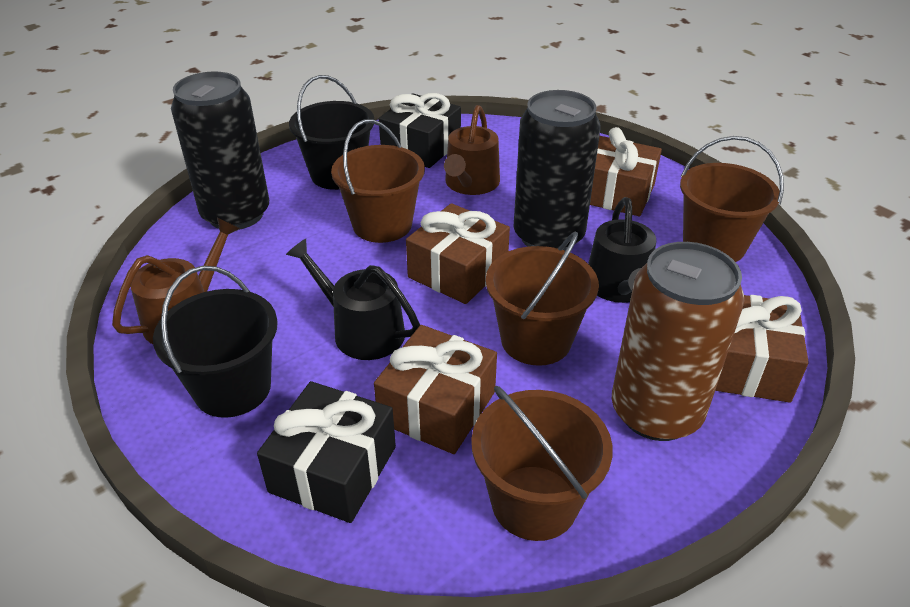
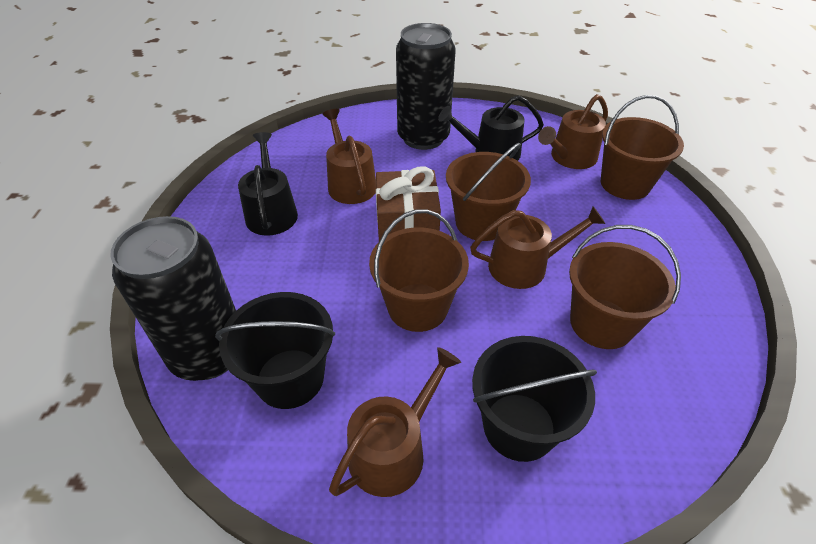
black gift: [257,381,396,523] [379,93,461,168] = 2 -> none = 0
brown can: [612,242,745,441] = 1 -> none = 0
brown gift: [374,325,497,454] [406,203,510,304] [590,127,662,216] [715,295,809,403] = 4 -> [376,166,441,241] = 1
brown watering can: [112,218,240,344] [444,105,500,195] = 2 -> [323,109,376,204] [329,347,461,497] [470,206,605,289] [538,94,608,169] = 4

